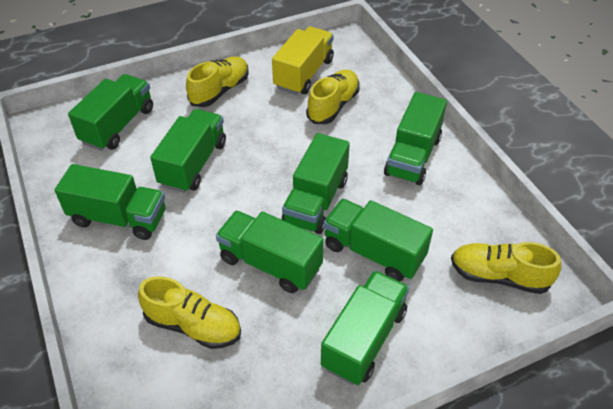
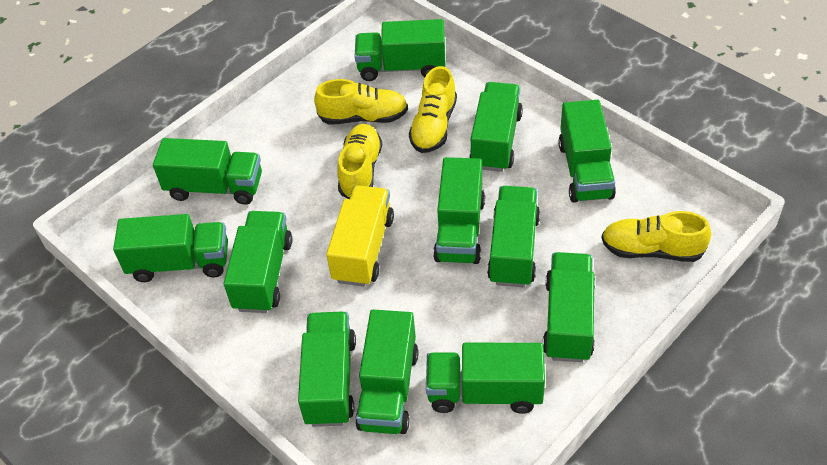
green truck: [55,164,166,240] [68,74,153,151] [150,109,226,193] [216,211,324,293] [282,133,350,234] [321,270,409,385] [323,199,433,281] [384,92,447,185] = 8 -> [113,214,228,282] [153,138,262,205] [224,211,292,313] [298,311,356,427] [355,19,446,81] [355,310,418,434] [426,343,545,414] [433,157,485,264] [469,82,523,172] [487,186,540,287] [543,252,595,362] [558,100,616,203] = 12

